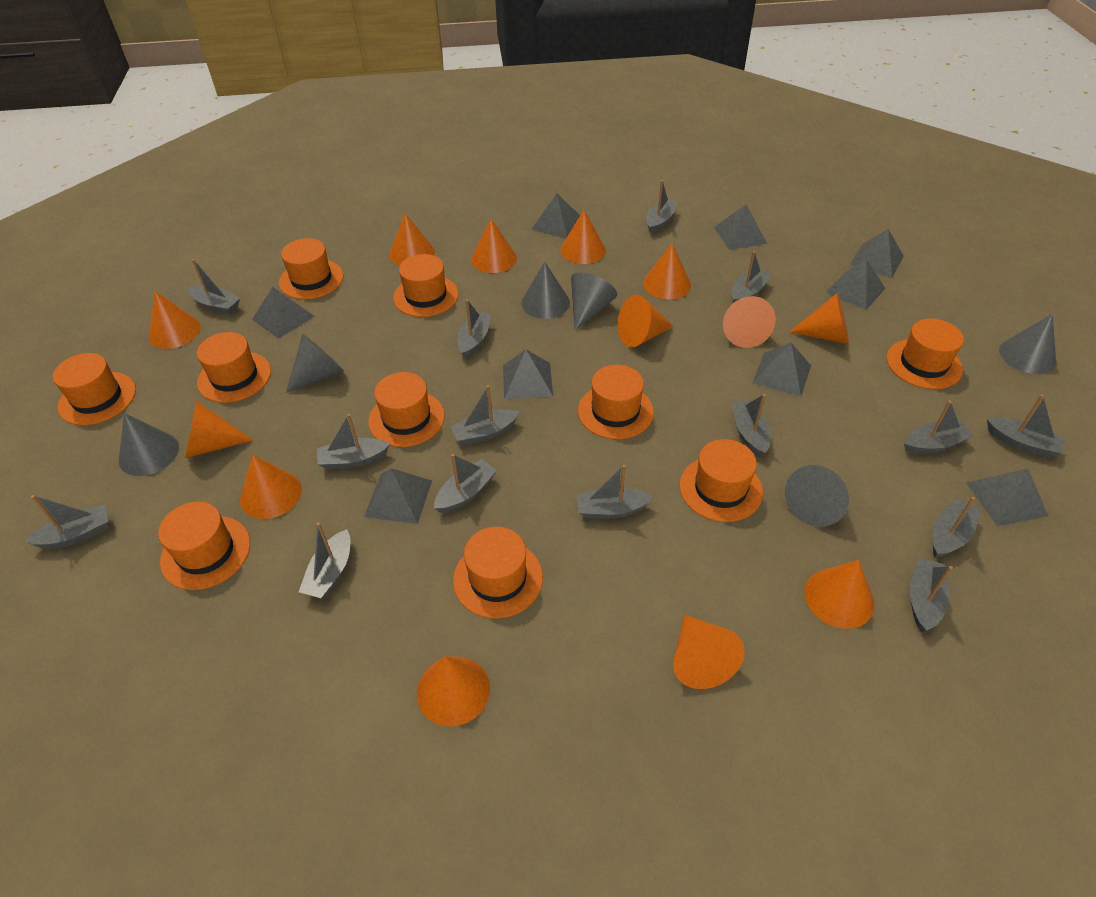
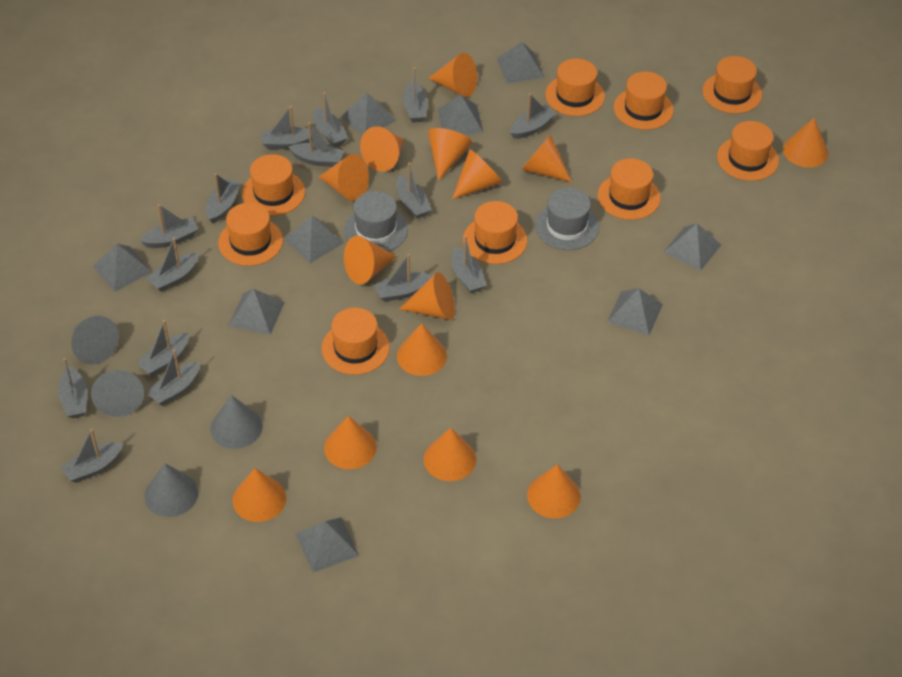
grey cone: [119,413,179,476] [286,334,344,393] [521,262,570,319] [571,273,617,331] [785,465,849,527] [999,314,1056,374] = 6 -> [71,316,119,365] [91,370,144,417] [144,463,199,517] [210,395,263,449] = 4
grey hat: none = 0 -> [344,191,408,251] [535,188,599,250] = 2
orange cone: [149,291,201,349] [185,401,253,458] [240,454,302,519] [389,213,435,266] [417,656,490,727] [471,218,517,273] [560,210,606,264] [618,295,674,347] [643,243,691,299] [673,615,744,689] [723,296,776,348] [789,293,849,344] [805,560,874,629] = 13 -> [232,468,286,522] [319,154,369,201] [324,416,377,469] [344,236,397,284] [360,126,404,172] [397,323,447,376] [399,272,455,320] [424,428,476,481] [428,53,477,97] [428,128,472,181] [452,149,502,199] [521,134,572,182] [527,465,581,519] [783,118,828,168] = 14
orange hat: [53,353,136,425] [158,502,250,590] [197,332,271,403] [279,238,344,300] [368,372,445,447] [393,254,459,317] [453,527,543,619] [578,365,654,439] [679,439,763,522] [887,319,964,389] = 10 -> [218,203,283,266] [242,154,305,216] [321,308,390,375] [463,201,527,264] [545,58,605,116] [598,158,661,220] [614,72,674,130] [702,56,762,114] [717,121,779,181] = 9

